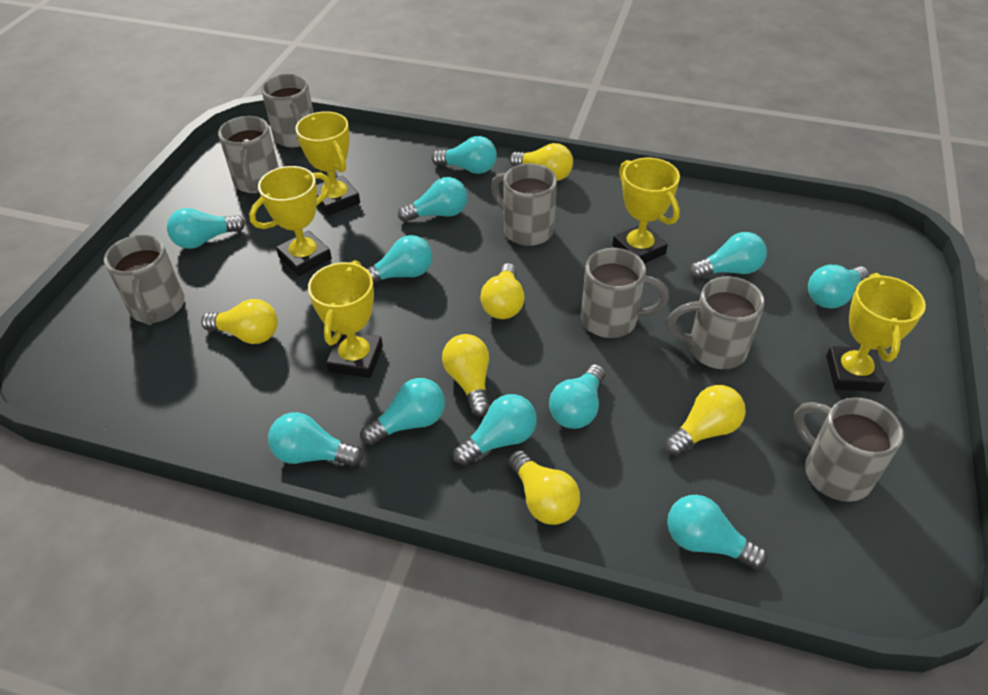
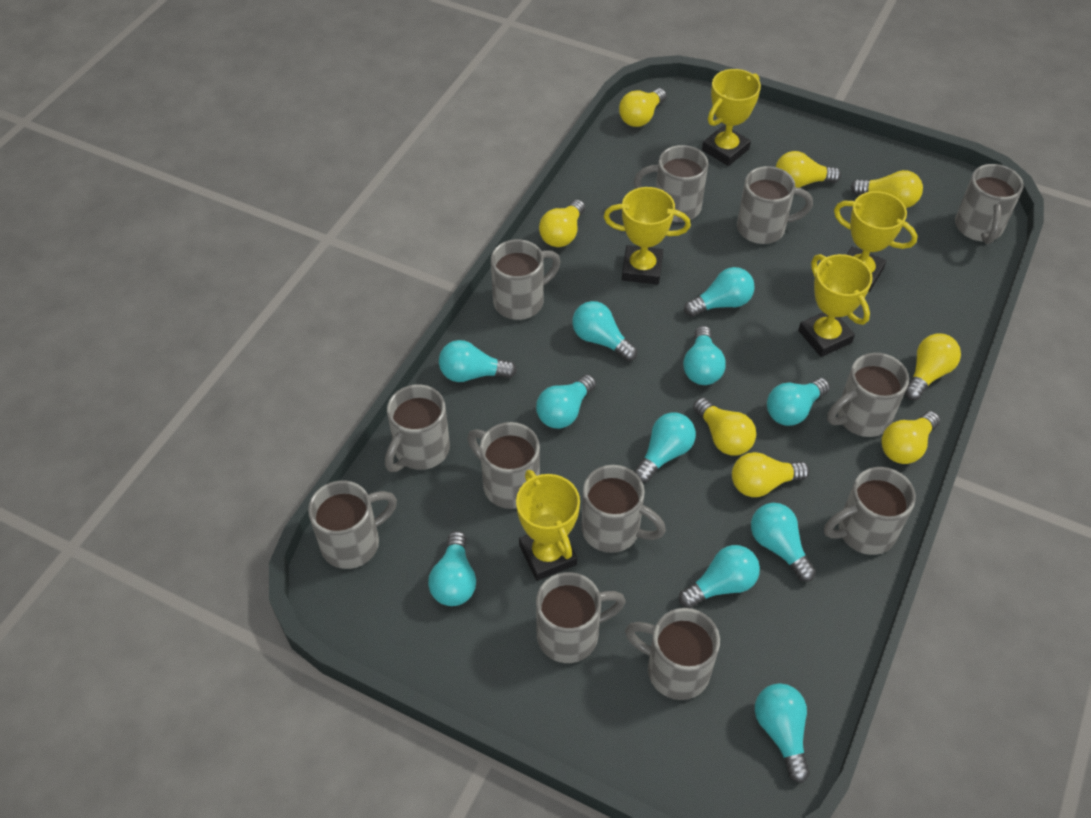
grey mug: [104,235,185,325] [218,116,279,193] [261,74,314,148] [491,163,557,246] [581,248,669,338] [667,276,765,369] [794,397,903,502] = 7 -> [308,481,397,569] [385,384,450,472] [467,422,540,509] [491,239,561,320] [536,572,626,663] [581,465,666,553] [625,608,720,700] [634,145,708,222] [737,166,813,244] [824,467,916,555] [827,353,909,437] [955,164,1023,244] = 12
yellow light bulb: [201,299,278,344] [442,334,490,417] [480,263,525,319] [508,450,580,525] [509,143,573,181] [664,385,746,456] = 6 -> [539,200,585,247] [619,88,666,127] [693,398,756,456] [732,452,810,497] [776,151,841,188] [850,170,923,208] [881,411,940,464] [905,334,961,400] = 8

